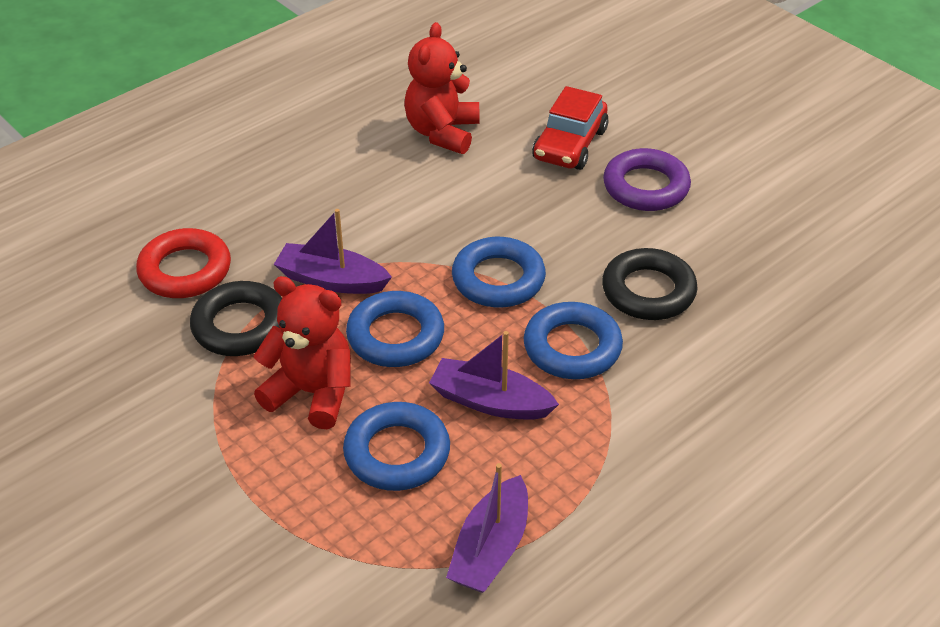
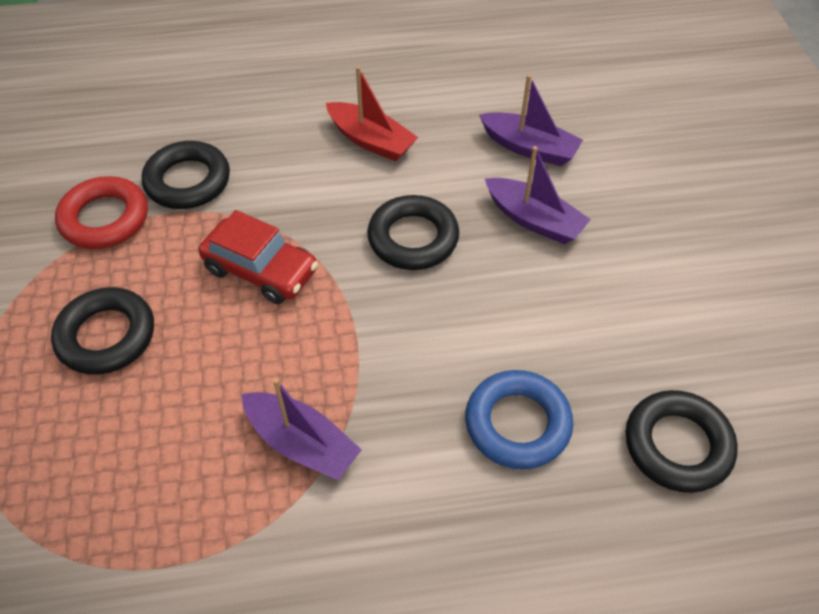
black ring: [190,281,282,356] [602,248,698,320] = 2 -> [51,287,154,375] [142,141,230,209] [367,195,459,270] [626,390,738,493] = 4
blue ring: [343,402,450,491] [346,291,444,367] [452,237,546,307] [524,302,623,379] = 4 -> [465,370,573,469] = 1
purple ring: [603,148,691,211] = 1 -> none = 0
red boat: none = 0 -> [326,66,418,161] = 1
red teddy bear: [254,276,351,429] [404,22,479,154] = 2 -> none = 0

